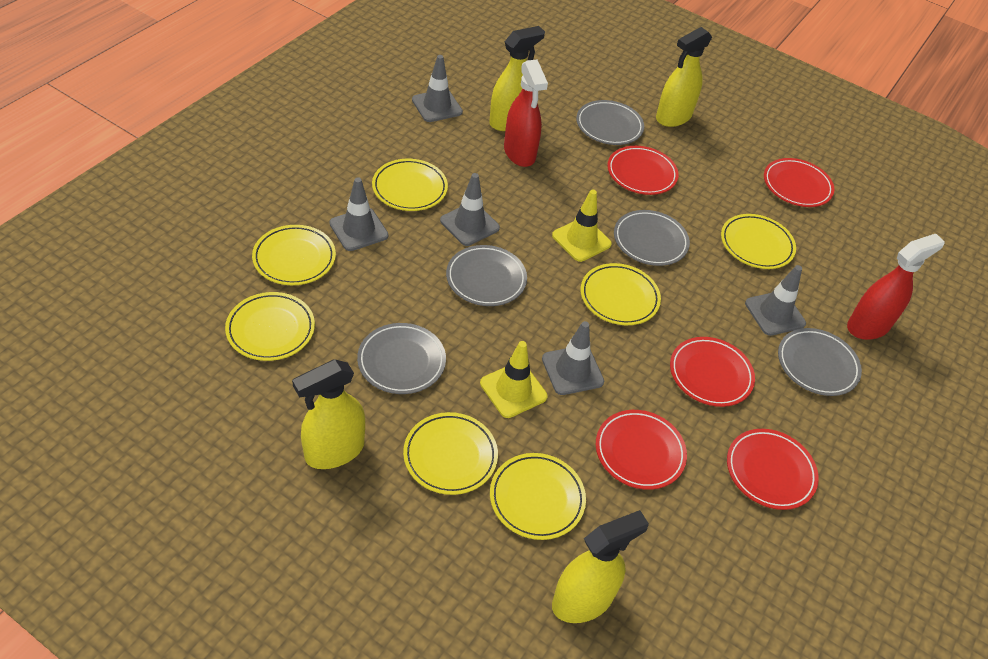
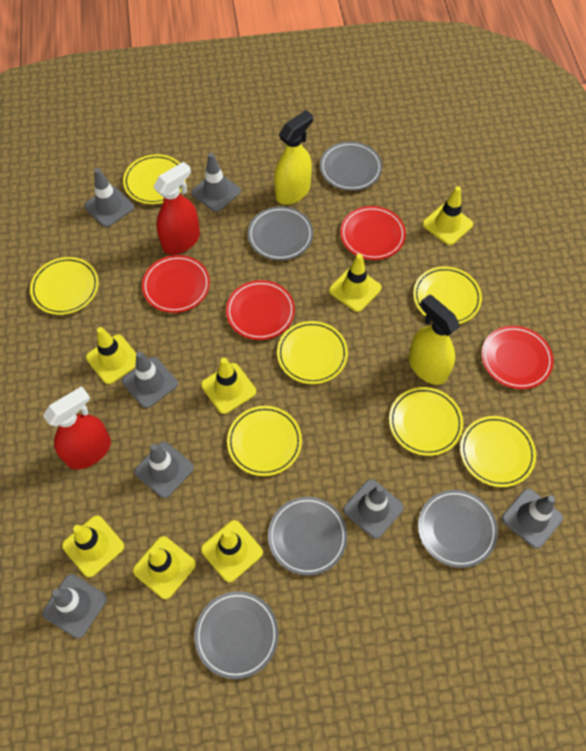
grey traffic cone: [329,177,388,251] [412,55,463,122] [440,173,500,246] [542,321,604,395] [745,265,806,336] = 5 -> [42,574,107,638] [84,168,134,227] [122,351,178,408] [134,442,194,498] [191,153,241,212] [343,479,404,539] [502,489,563,549] = 7
red plate: [596,410,687,490] [607,146,679,195] [670,337,755,407] [727,429,819,510] [764,158,834,207] = 5 -> [142,255,210,313] [226,280,295,340] [340,206,406,260] [482,326,554,389] = 4
yellow spray bottle: [292,359,365,469] [489,26,545,131] [552,510,649,623] [656,27,712,127] = 4 -> [274,110,313,205] [409,294,460,385] = 2
yellow traffic cone: [480,341,548,418] [552,190,612,262] = 2 -> [62,515,124,577] [86,327,136,384] [133,536,196,599] [201,358,256,414] [201,520,263,582] [329,254,382,312] [422,186,473,245] = 7

